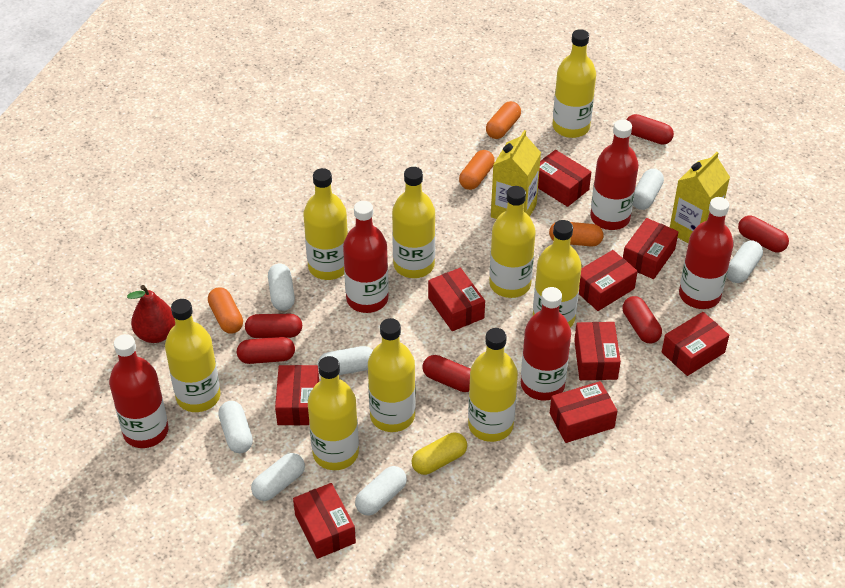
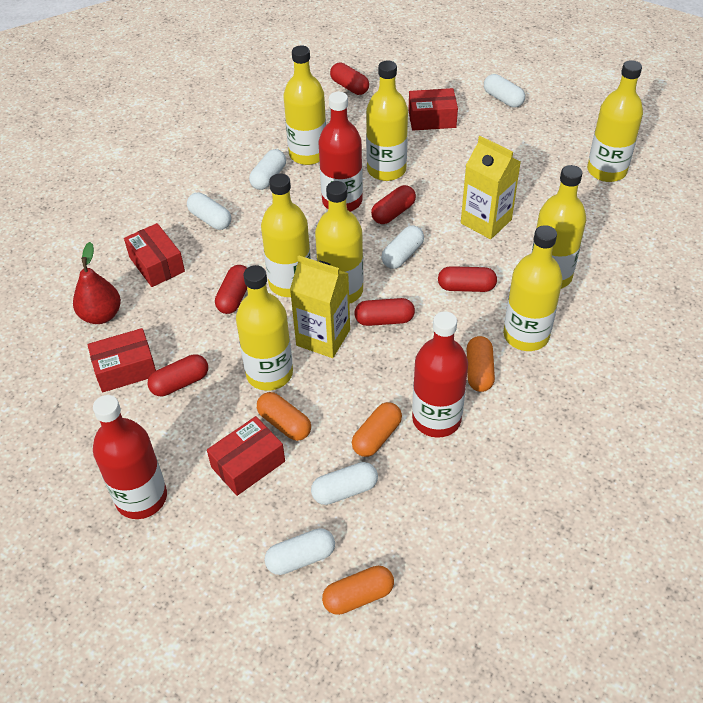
red bottle: [109,334,168,448] [343,201,389,313] [521,287,571,400] [590,119,639,230] [679,197,734,309] = 5 -> [93,395,167,519] [318,92,363,212] [412,311,468,438] = 3
red box: [275,365,319,425] [293,483,356,559] [428,268,485,331] [538,150,591,207] [550,381,617,443] [574,322,621,380] [579,250,638,311] [623,218,678,279] [662,312,729,376] = 9 -> [87,328,156,392] [124,223,185,287] [207,416,285,496] [408,88,458,131] = 4
white capsule: [218,401,253,453] [251,453,305,501] [268,264,295,311] [318,346,373,375] [355,466,407,515] [633,169,664,210] [727,240,763,283] = 7 -> [187,193,231,230] [249,149,286,190] [265,528,335,575] [311,462,378,505] [381,226,424,269] [484,74,525,107] = 6
yellow bottle: [165,299,221,412] [303,168,348,280] [308,356,359,470] [368,318,416,432] [392,167,435,278] [468,328,518,442] [489,186,536,298] [533,220,582,327] [553,29,596,138] = 9 -> [236,265,293,391] [261,174,311,297] [284,46,326,165] [315,181,364,304] [366,60,408,181] [503,225,563,351] [532,165,586,289] [587,60,643,182] = 8
yellow capsule: [412,433,467,475] = 1 -> none = 0

